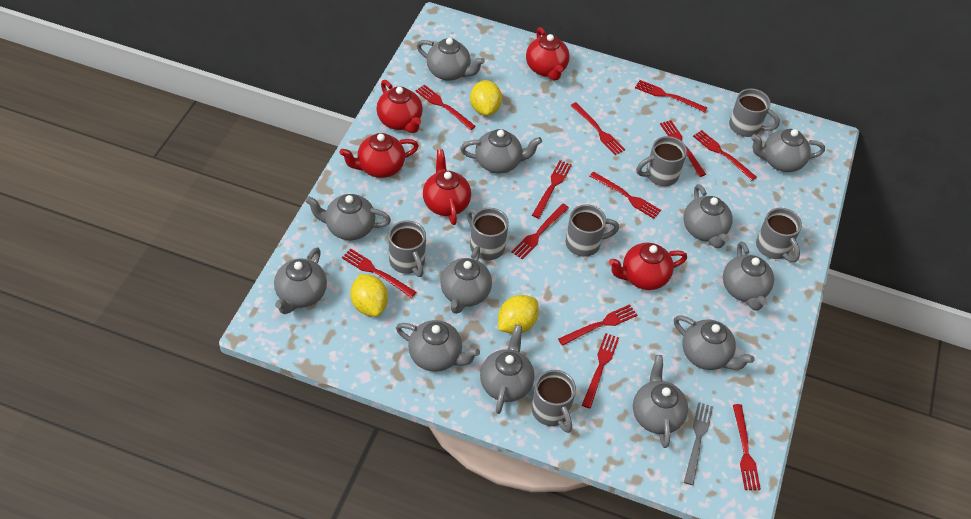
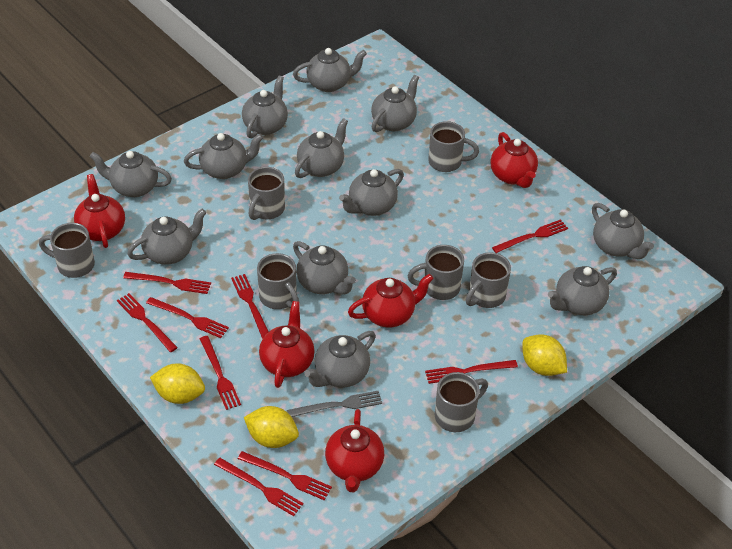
red fork: [342,248,416,298] [415,85,476,130] [511,204,569,259] [532,160,572,218] [558,304,637,346] [570,102,625,155] [582,333,619,409] [590,172,661,219] [635,80,707,112] [660,120,706,177] [693,130,757,180] [733,404,761,490] = 12 -> [117,293,178,352] [123,272,211,294] [146,297,229,338] [200,336,241,410] [214,458,303,516] [231,274,269,339] [238,451,332,500] [425,360,518,384] [492,219,568,253] = 9

